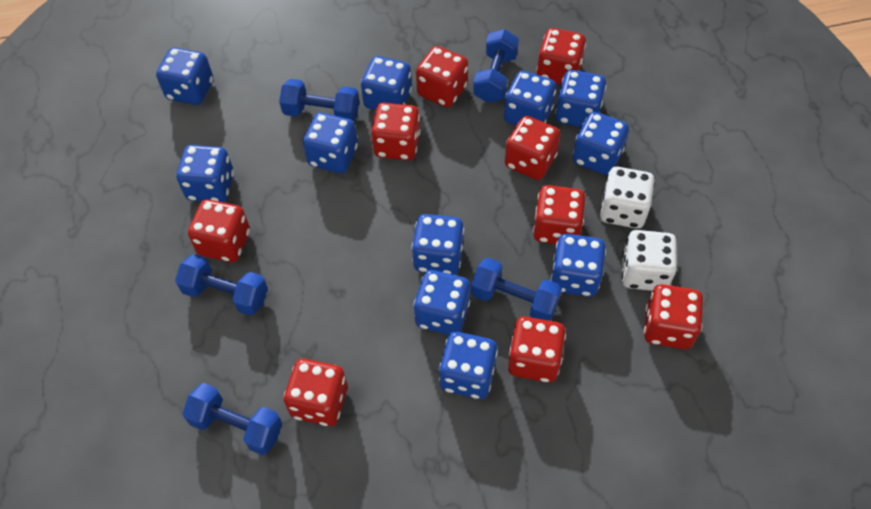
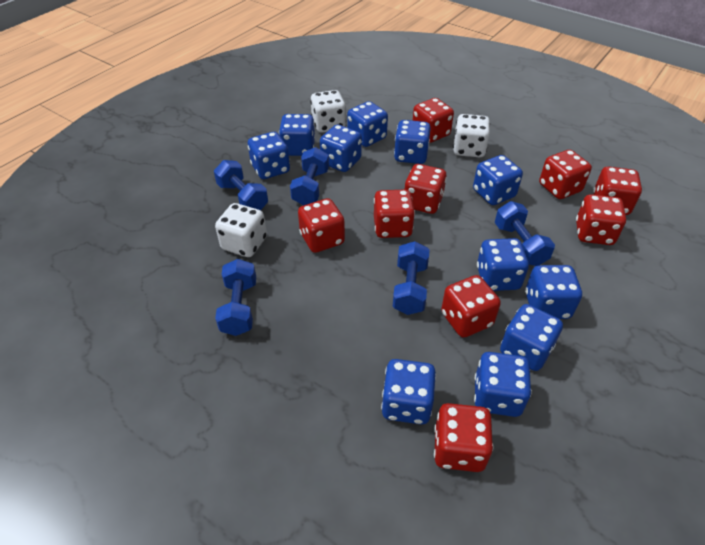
white dice: [600,167,655,228] [622,230,678,291] = 2 -> [215,203,267,257] [310,90,346,132] [453,114,490,158] = 3

